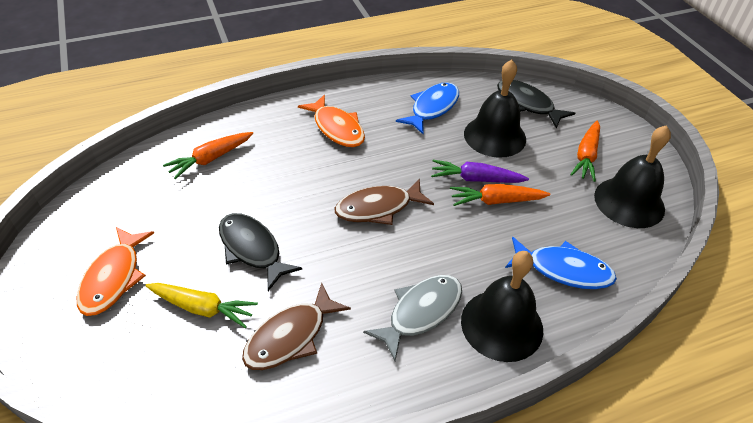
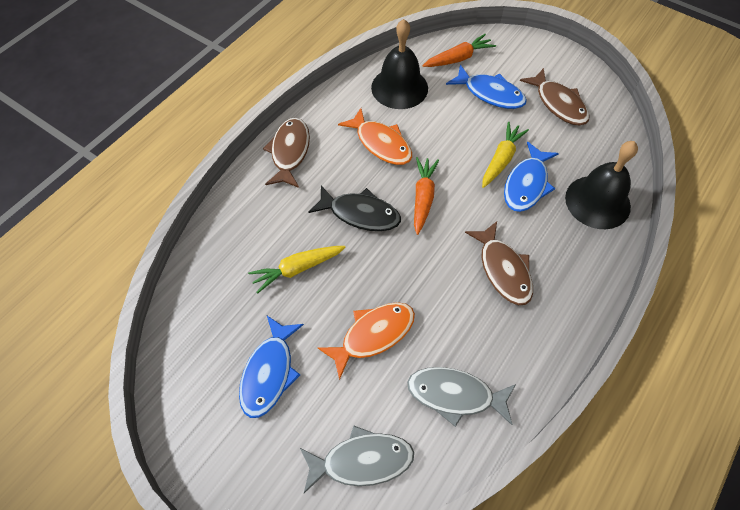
black bell: [461,251,543,362] [464,59,526,158] [594,125,671,228] = 3 -> [371,19,428,109] [565,141,638,229] = 2
black fish: [219,213,302,291] [497,80,575,128] = 2 -> [309,185,401,231] = 1
blue fish: [396,82,459,134] [505,237,617,289] = 2 -> [239,316,304,418] [446,65,527,109] [504,142,559,212] = 3
brown fish: [242,283,351,370] [335,178,434,225] = 2 -> [263,118,310,188] [465,221,533,305] [520,68,590,125] = 3
grey fish: [363,275,462,361] = 1 -> [300,425,414,493] [407,367,516,427] = 2
orange carrot: [163,132,253,179] [450,184,550,206] [570,121,600,182] = 3 -> [414,157,439,235] [422,34,496,67] = 2
purple carrot: [431,160,529,183] = 1 -> none = 0
yellow carrot: [145,283,258,328] = 1 -> [248,246,346,294] [482,121,529,188] = 2

